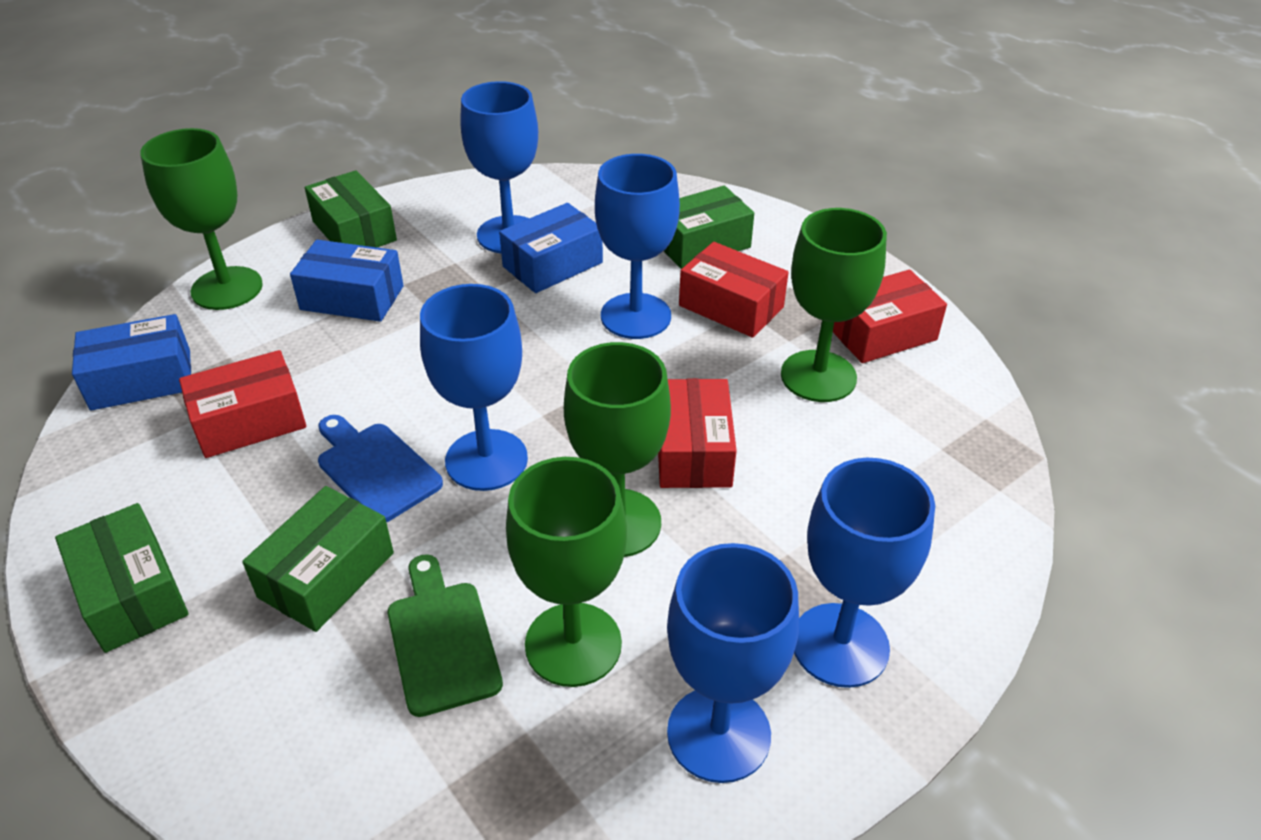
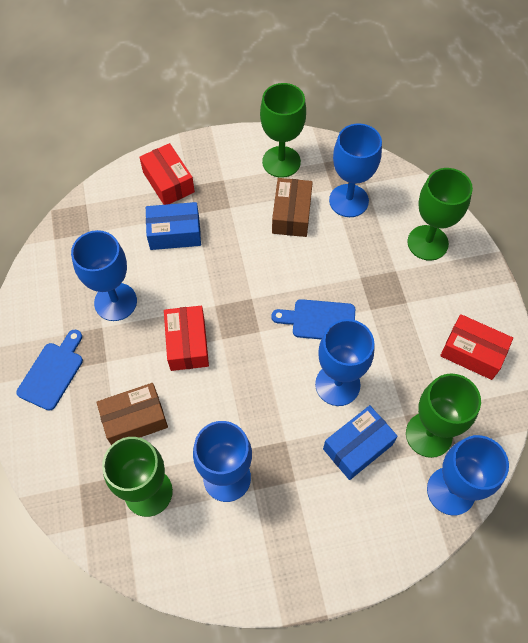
blue box: [72,314,191,411] [290,240,404,322] [499,203,603,293] = 3 -> [146,202,201,250] [323,405,398,480] = 2
blue cutting board: [318,415,443,522] = 1 -> [16,330,83,411] [271,299,355,339] = 2
brown box: none = 0 -> [97,383,168,445] [272,178,313,237] = 2
green box: [55,503,189,653] [242,486,394,632] [305,170,397,247] [664,186,754,269] = 4 -> none = 0
green cutting board: [388,554,503,717] = 1 -> none = 0
red box: [179,350,306,458] [658,378,737,488] [679,242,789,338] [833,270,947,363] = 4 -> [139,143,195,205] [164,306,209,371] [440,314,513,380] = 3

